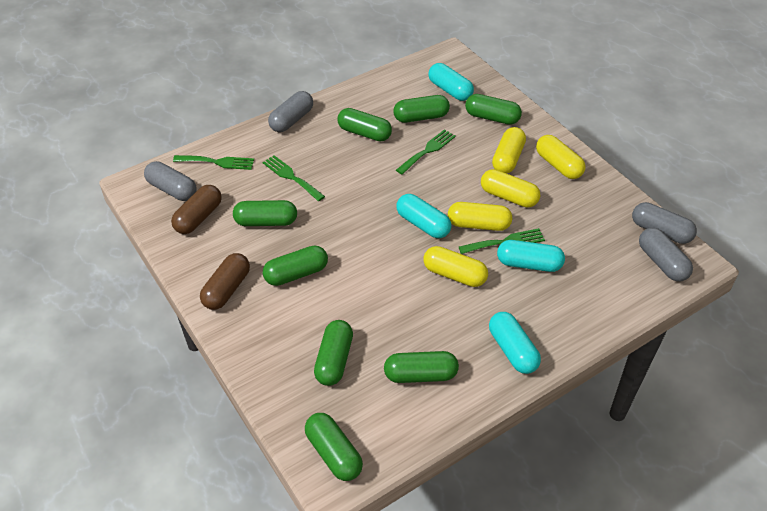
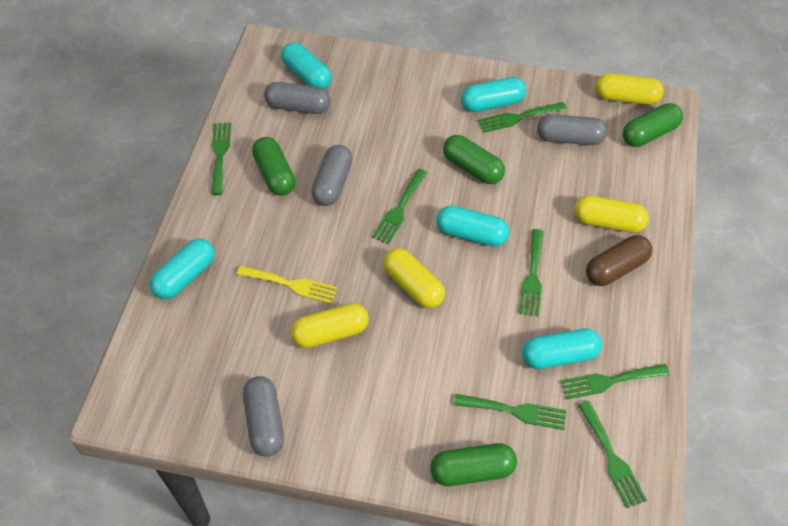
brown capsule: [171,185,222,234] [200,253,250,310] = 2 -> [586,235,652,286] = 1
green capsule: [233,200,297,226] [263,246,328,286] [305,413,363,481] [314,320,353,386] [337,108,392,142] [384,351,459,383] [393,95,450,123] [465,94,522,125] = 8 -> [252,137,295,196] [430,443,517,486] [443,135,505,184] [623,103,683,147] = 4
green fork: [173,155,254,170] [263,155,325,201] [396,129,456,174] [459,228,545,254] = 4 -> [211,122,231,195] [372,169,427,244] [454,394,566,430] [478,102,567,133] [519,229,544,316] [560,364,670,400] [578,401,647,508] = 7
turquoise capsule: [396,194,452,238] [428,63,474,101] [489,312,541,374] [497,240,565,272] = 4 -> [150,239,214,299] [281,42,332,89] [436,206,509,246] [461,77,526,112] [522,328,602,369] = 5
yellow capsule: [423,246,488,287] [448,202,512,231] [481,169,540,208] [492,127,526,174] [536,135,586,179] = 5 -> [291,303,369,348] [383,248,445,308] [574,196,649,233] [595,73,664,105] = 4
yellow fork: none = 0 -> [237,265,338,304] = 1

